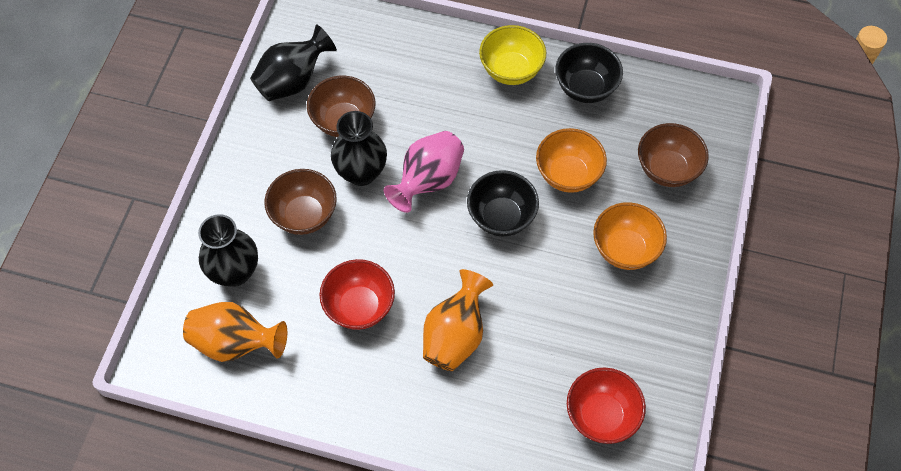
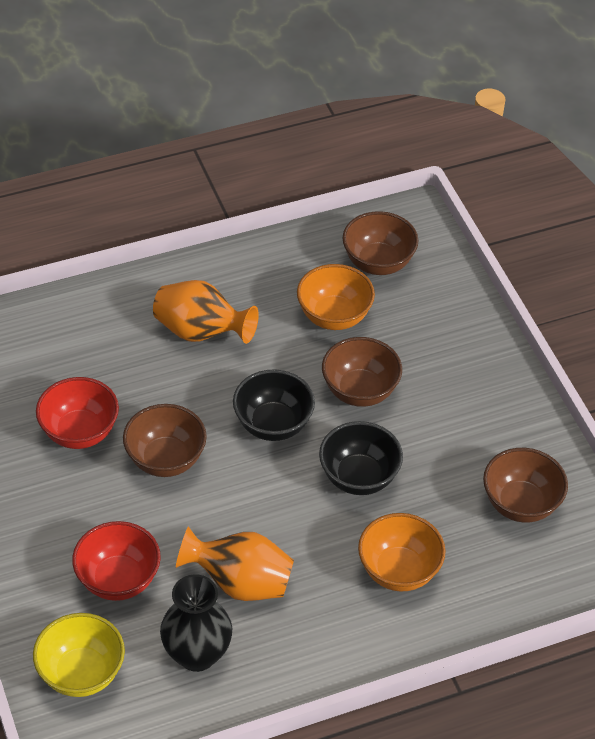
black vase: [198,214,258,287] [250,24,337,101] [331,111,387,186] = 3 -> [160,574,232,672] = 1
brown bowl: [264,169,337,235] [307,76,376,137] [638,123,709,187] = 3 -> [123,404,207,477] [322,337,402,407] [343,211,418,275] [483,448,568,523] = 4
pink vase: [384,131,464,213] = 1 -> none = 0

